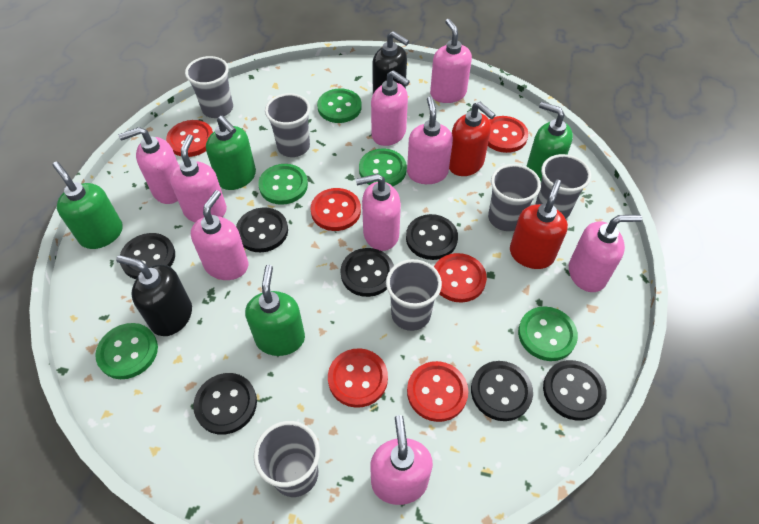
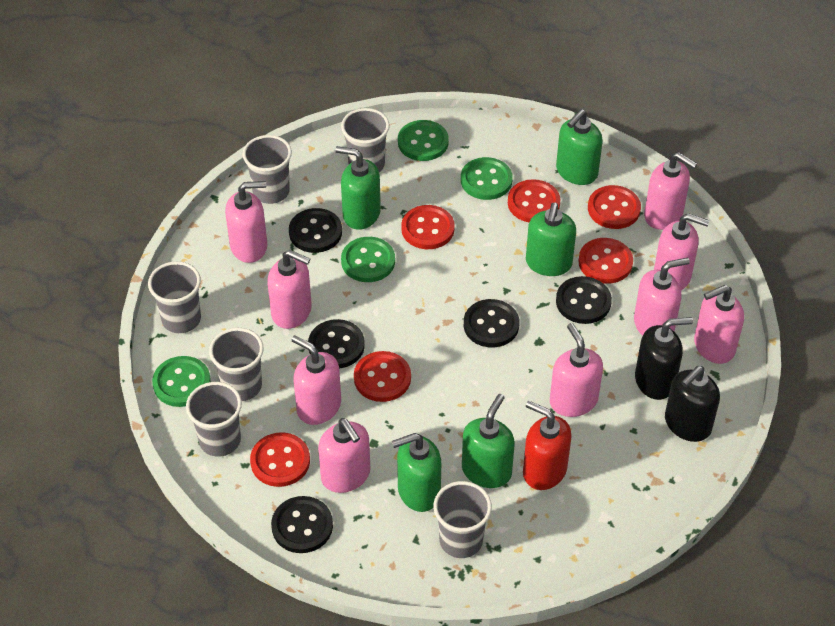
black button: [120,233,175,279] [193,373,257,435] [236,207,288,252] [340,248,394,297] [406,214,458,260] [471,361,533,421] [543,360,607,421] = 7 -> [271,496,333,553] [289,208,342,253] [308,319,365,369] [464,299,519,348] [556,276,612,324] = 5
green button: [95,323,158,379] [258,164,308,205] [317,89,362,123] [359,149,407,186] [518,306,578,361] = 5 -> [152,356,211,407] [341,237,395,282] [398,120,449,161] [461,157,513,200] = 4
green soap dispenser: [52,162,123,249] [206,116,256,190] [245,265,305,356] [526,102,573,181] = 4 -> [335,146,381,230] [392,433,441,512] [462,394,515,488] [526,202,576,276] [556,109,603,185] = 5
red soap dispenser: [449,102,495,176] [510,180,568,269] = 2 -> [523,401,572,490] = 1

